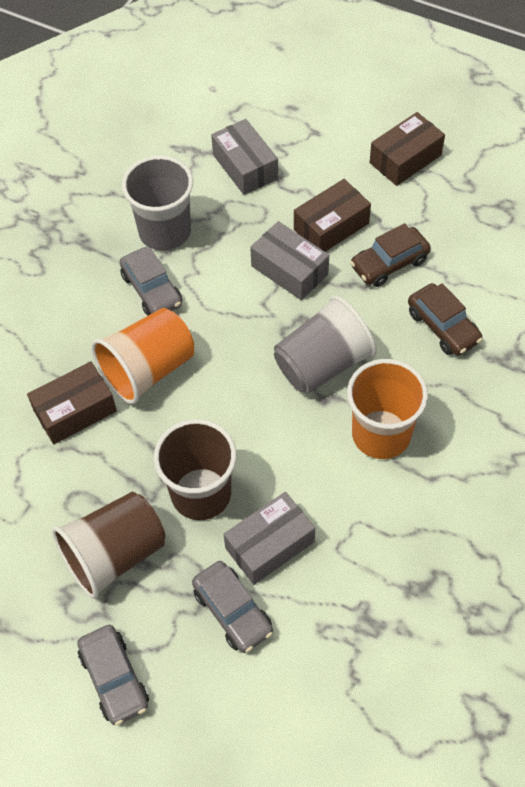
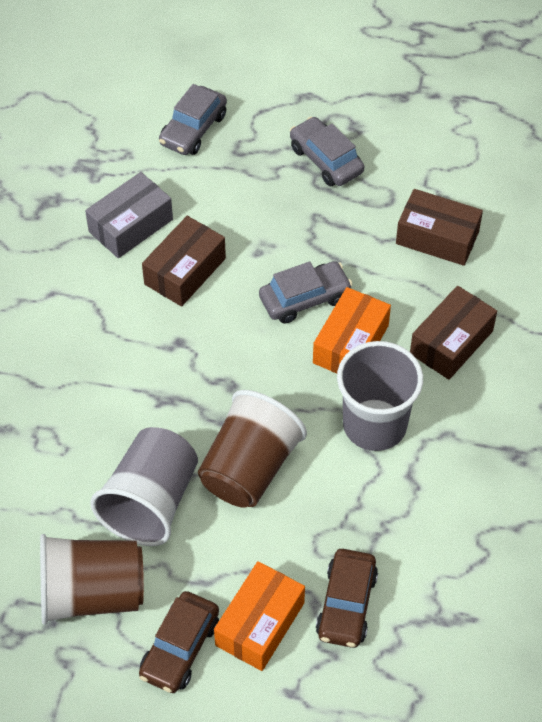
grey box: [211,119,278,195] [223,492,315,585] [250,221,329,300] = 3 -> [85,172,173,258] = 1
orange box: none = 0 -> [214,561,305,671] [313,287,391,374] = 2
orange cup: [91,308,194,404] [347,359,428,459] = 2 -> none = 0

